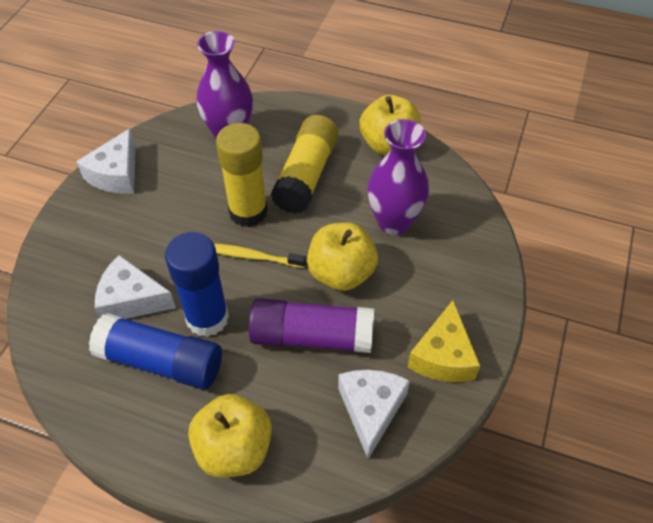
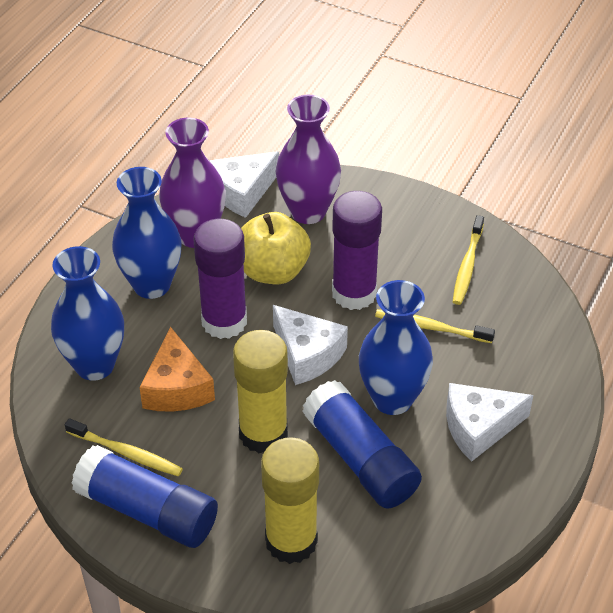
blue vase: none = 0 -> [51,246,124,381] [112,167,182,299] [359,280,433,415] = 3
orange cheese: none = 0 -> [139,327,215,412] = 1
purple glue stick: [249,298,374,353] = 1 -> [193,219,247,339] [332,191,382,310] = 2
yellow apple: [188,394,272,478] [307,222,378,291] [360,95,421,155] = 3 -> [241,212,311,284] = 1
yellow cheese: [408,300,480,382] = 1 -> none = 0
yellow toothbrush: [214,244,306,268] = 1 -> [65,418,183,477] [375,309,495,343] [453,215,484,305] = 3

